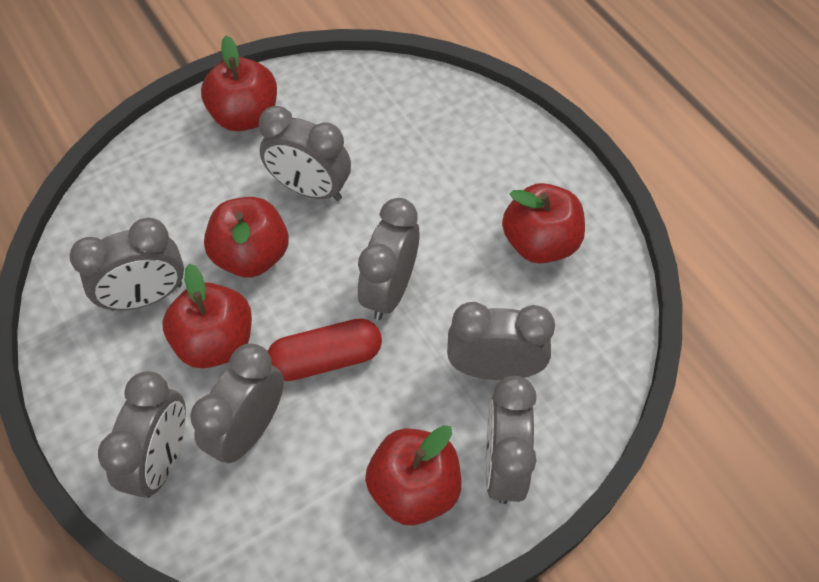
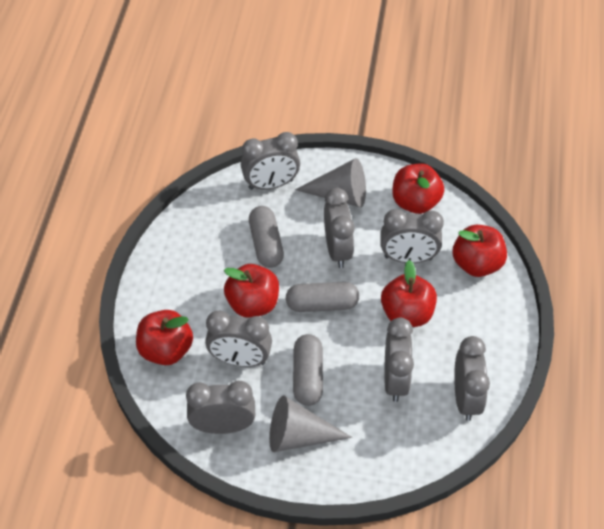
grey capsule: none = 0 -> [249,206,284,268] [286,282,359,312] [293,334,323,406] = 3
grey cone: none = 0 -> [269,396,352,452] [295,158,366,207] = 2
red capsule: [267,318,382,381] = 1 -> none = 0

